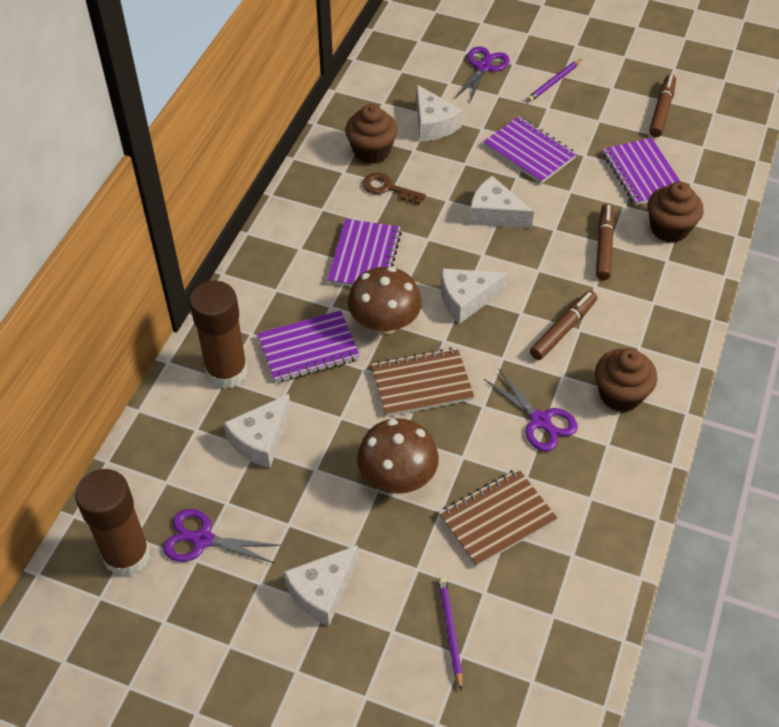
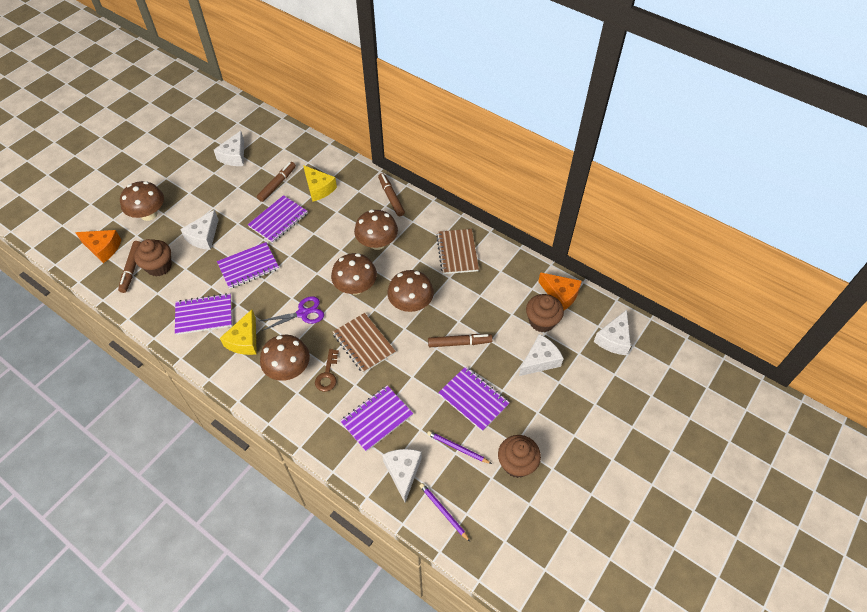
brown glue stick: [75,469,150,577] [190,281,248,389] = 2 -> none = 0
brown marker: [530,291,597,360] [596,203,615,280] [649,74,676,137] = 3 -> [118,241,141,293] [257,162,296,202] [378,173,405,216] [428,334,493,347] = 4
brown mushroom: [348,267,422,335] [357,418,439,494] = 2 -> [120,181,164,221] [260,335,310,381] [331,253,377,295] [354,210,398,250] [387,270,434,312] = 5
orange cheese: none = 0 -> [75,230,121,263] [538,272,582,310] = 2
purple notebook: [257,310,360,383] [327,219,402,287] [484,116,577,184] [603,138,681,206] = 4 -> [175,293,232,335] [217,242,279,289] [248,195,308,243] [340,385,413,452] [438,366,510,432] = 5
purple scissors: [163,509,281,563] [455,47,510,104] [484,368,578,452] = 3 -> [260,296,324,331] = 1
yellow cheese: none = 0 -> [220,309,257,355] [303,165,337,202] = 2

